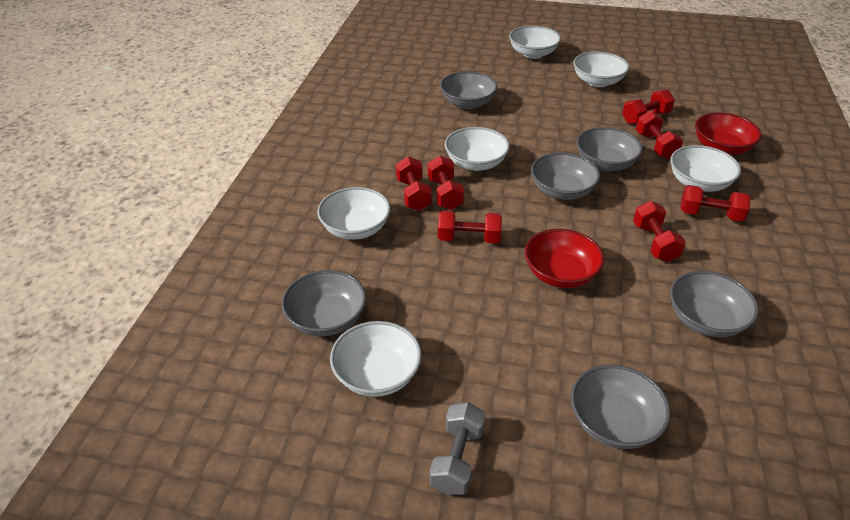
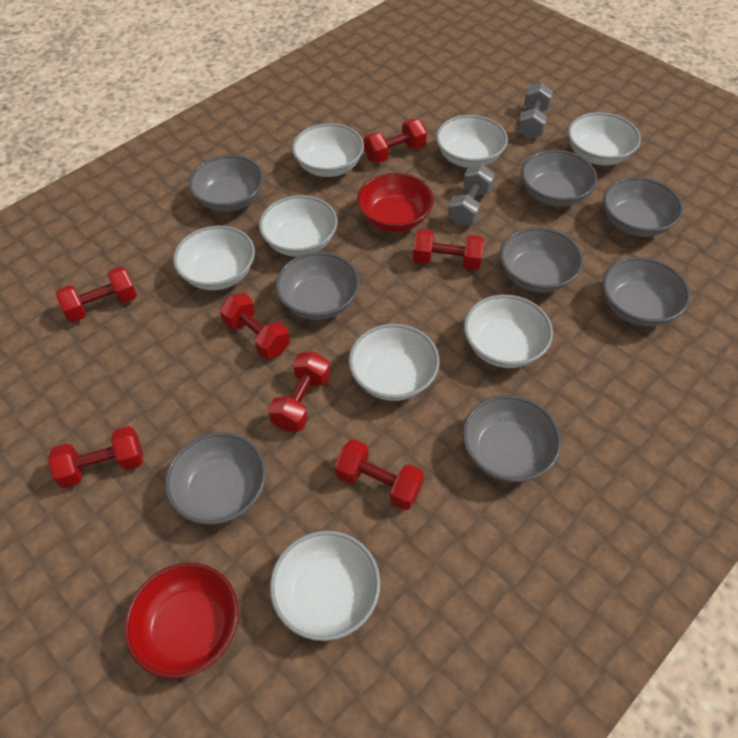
grey bowl: [281,270,366,336] [440,71,498,109] [531,152,600,200] [571,364,671,449] [576,127,643,171] [670,271,759,338] = 6 -> [165,432,266,525] [189,155,264,212] [276,252,360,320] [463,395,561,482] [500,227,583,293] [521,150,597,207] [603,177,683,237] [603,257,690,326] = 8
grey dumbbell: [430,402,485,495] = 1 -> [448,164,495,226] [517,83,553,139] = 2
white bowl: [317,187,391,240] [330,321,422,397] [445,127,510,171] [509,26,561,59] [573,52,629,87] [670,145,741,192] = 6 -> [173,226,255,290] [259,195,338,257] [270,531,380,641] [292,123,364,177] [349,324,440,401] [436,115,508,168] [464,295,553,368] [568,112,641,165] = 8

